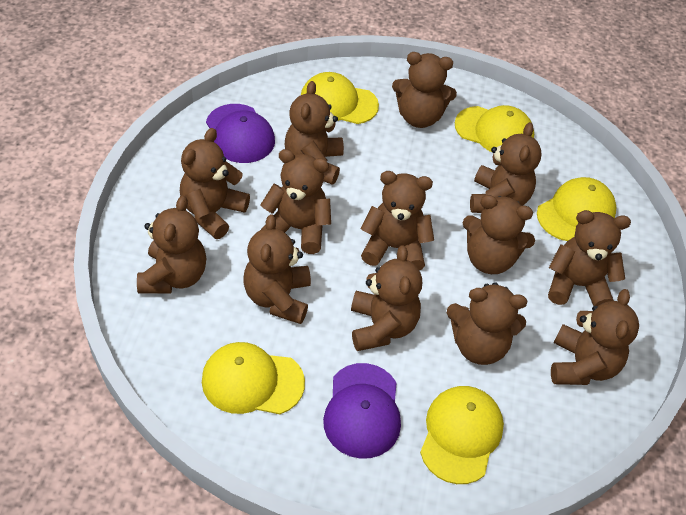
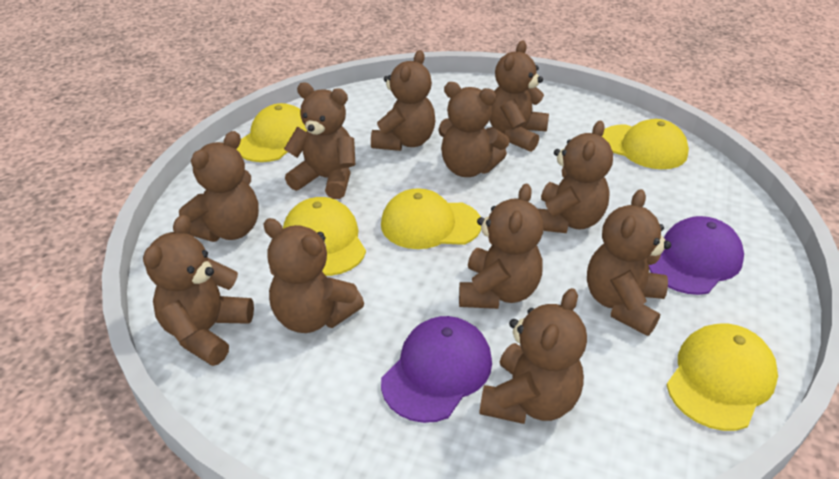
brown teddy bear: [137,196,206,293] [180,128,250,239] [244,214,311,324] [260,149,331,254] [285,81,344,185] [351,245,422,351] [361,171,434,271] [392,52,457,128] [447,282,527,365] [463,195,535,274] [470,122,541,213] [548,210,631,306] [551,289,639,385] = 13 -> [143,215,254,366] [179,131,259,242] [263,218,364,333] [284,83,355,199] [371,50,436,151] [438,82,510,177] [459,184,543,309] [480,288,587,424] [490,41,549,152] [538,121,613,233] [587,189,671,336] = 11

